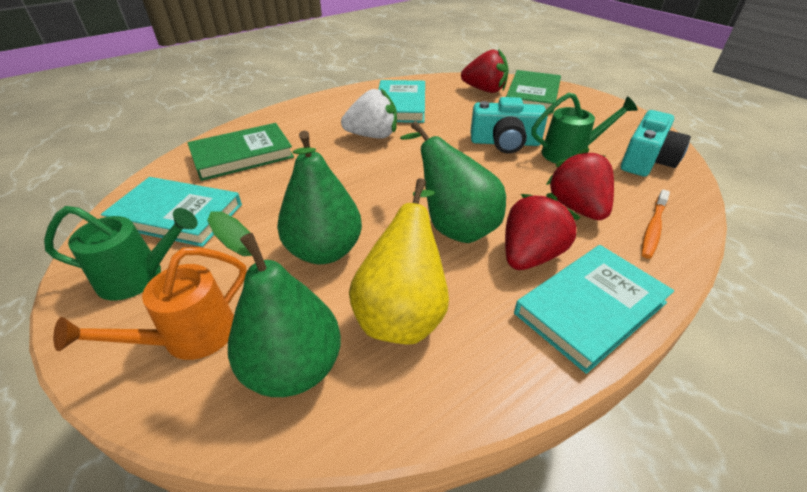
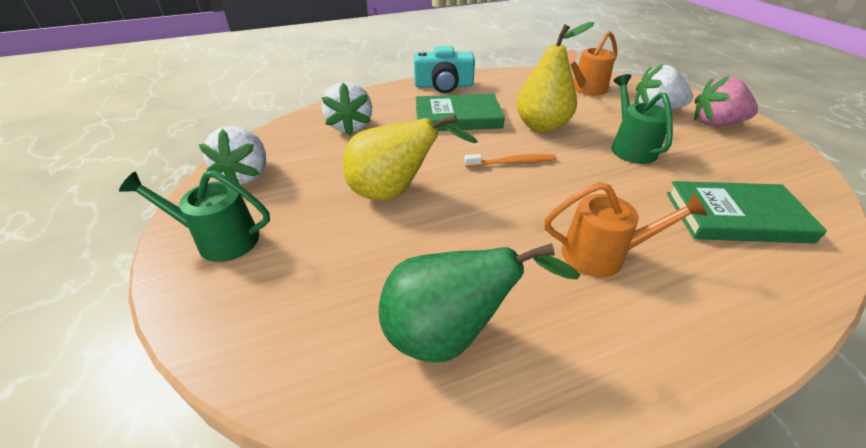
green pear: [208,211,341,397] [277,131,362,264] [400,121,506,243] = 3 -> [379,243,580,362] = 1
orange watering can: [53,247,247,360] = 1 -> [544,182,708,278] [567,31,617,96] = 2
pink strawberry: none = 0 -> [694,76,758,126] = 1
red strawberry: [461,49,509,93] [505,193,580,270] [546,148,614,220] = 3 -> none = 0
turquoise book: [101,177,242,247] [378,80,425,123] [514,245,674,374] = 3 -> none = 0
turquoise camera: [471,97,548,154] [621,110,691,177] = 2 -> [414,46,475,93] = 1
white strawberry: [341,88,397,138] = 1 -> [199,126,266,185] [322,82,372,135] [635,64,693,110] = 3
yellow pear: [349,178,449,345] = 1 -> [343,115,478,201] [516,22,594,133] = 2

